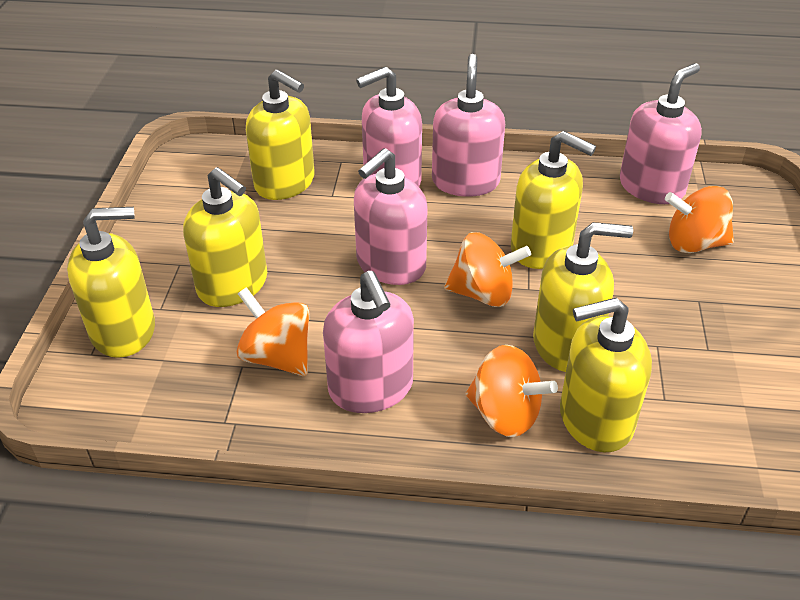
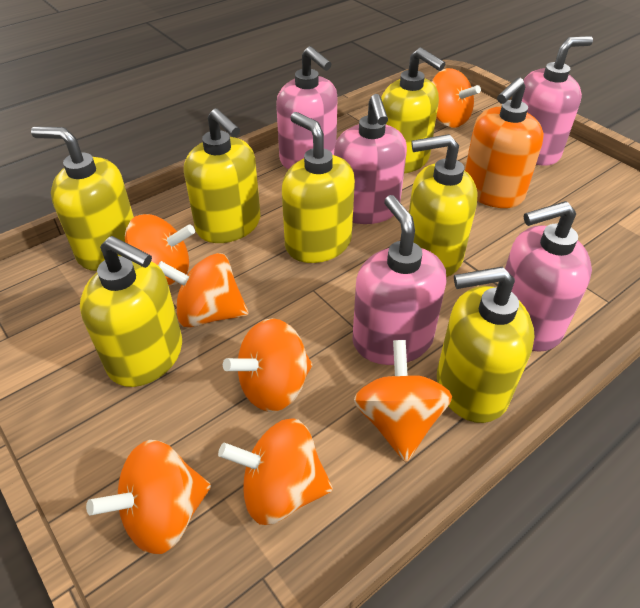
orange soap dispenser: none = 0 -> [465,78,544,208] = 1
orange spinning top: [237,287,309,376] [444,232,531,307] [465,345,558,437] [665,186,734,253] = 4 -> [86,440,211,555] [125,214,195,285] [158,253,248,328] [218,418,333,525] [223,318,313,412] [354,340,452,462] [432,68,481,128] = 7
yellow soap dispenser: [67,207,155,358] [183,167,267,307] [246,69,315,200] [511,131,596,269] [533,222,633,372] [560,298,652,452] = 6 -> [31,127,134,271] [80,236,182,387] [184,108,260,243] [282,112,355,263] [381,48,445,173] [409,134,478,277] [437,267,535,423] = 7

